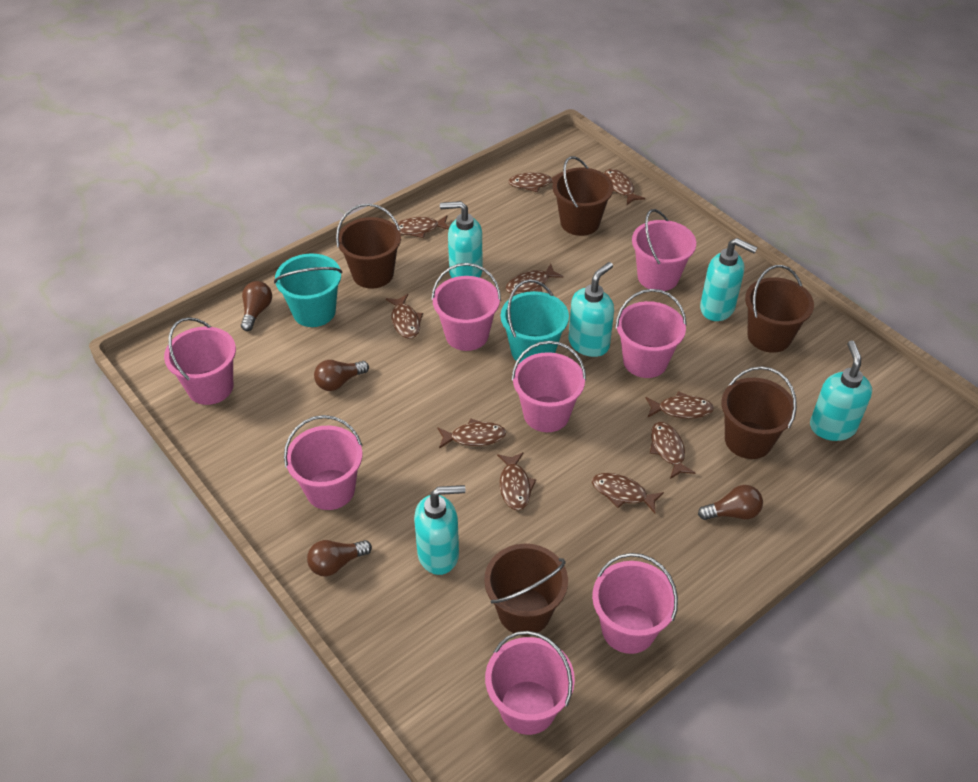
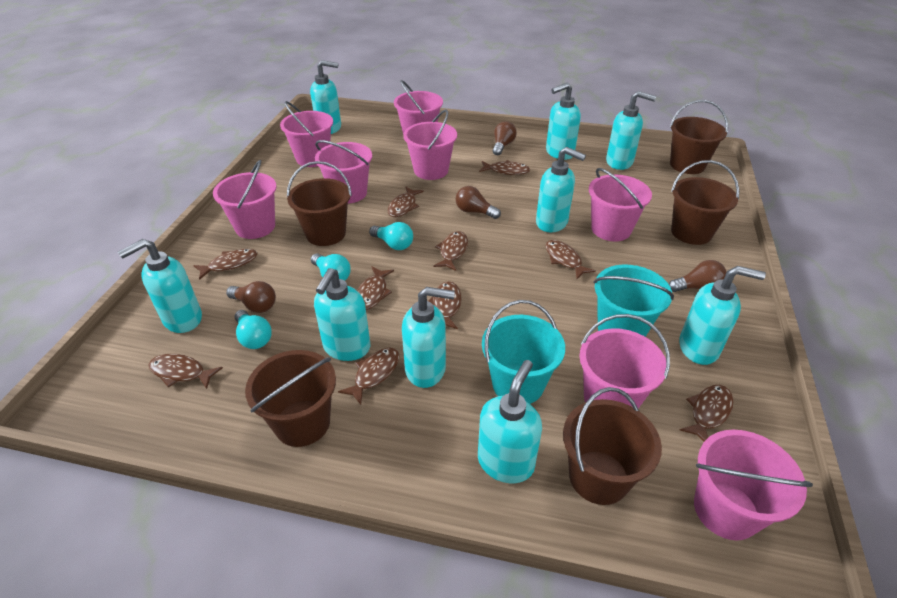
turquoise light bulb: none = 0 -> [234,310,272,349] [311,253,351,281] [369,222,413,250] = 3
turquoise soap dispenser: [414,485,466,575] [440,201,482,278] [568,262,614,357] [700,238,758,321] [810,341,872,441] = 5 -> [118,239,202,333] [310,60,341,134] [314,268,370,361] [402,287,455,388] [478,360,542,483] [536,147,586,232] [546,83,581,160] [606,91,656,170] [679,266,766,365] = 9

